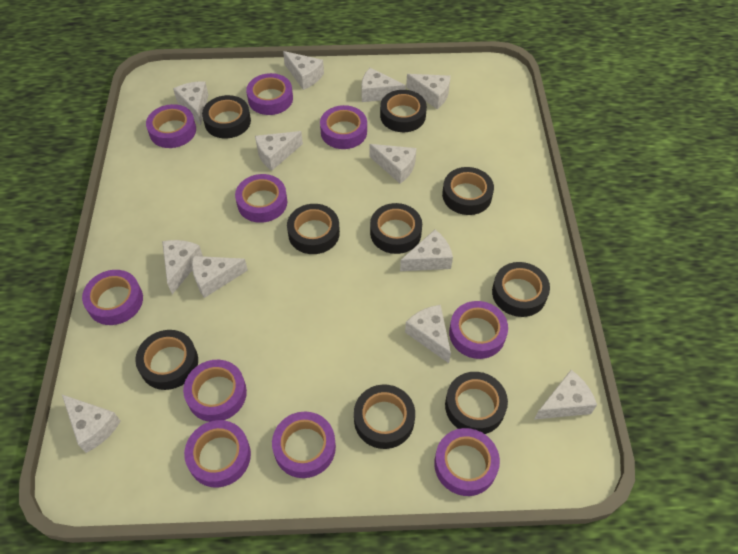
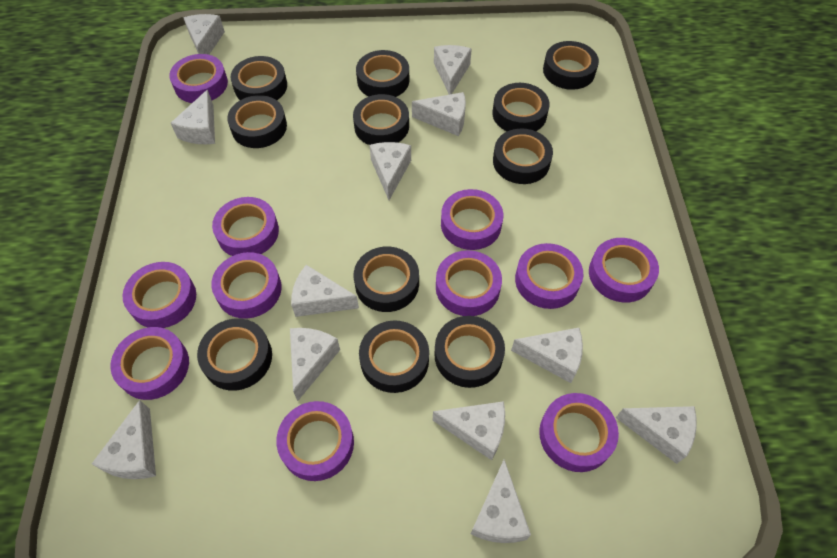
black tape: [135,330,198,390] [202,95,251,138] [287,204,340,254] [354,384,415,449] [370,203,422,254] [380,90,427,132] [442,167,494,215] [445,372,508,434] [492,262,550,317] = 9 -> [197,319,272,391] [227,95,287,148] [230,56,287,100] [353,94,409,145] [354,246,419,312] [356,50,409,97] [359,320,429,393] [434,316,505,388] [492,83,550,131] [493,128,553,184] [543,41,599,90] = 11
purple tape: [82,270,143,325] [146,104,196,148] [183,360,247,422] [184,420,251,488] [235,174,287,223] [246,73,293,115] [272,411,336,478] [320,105,367,149] [434,428,500,496] [449,301,508,359] = 10 -> [110,327,189,400] [123,262,196,328] [169,54,228,103] [211,252,282,319] [212,197,279,256] [276,401,354,481] [436,250,502,316] [441,189,503,250] [515,243,583,309] [539,393,619,472] [589,238,659,303] = 11

